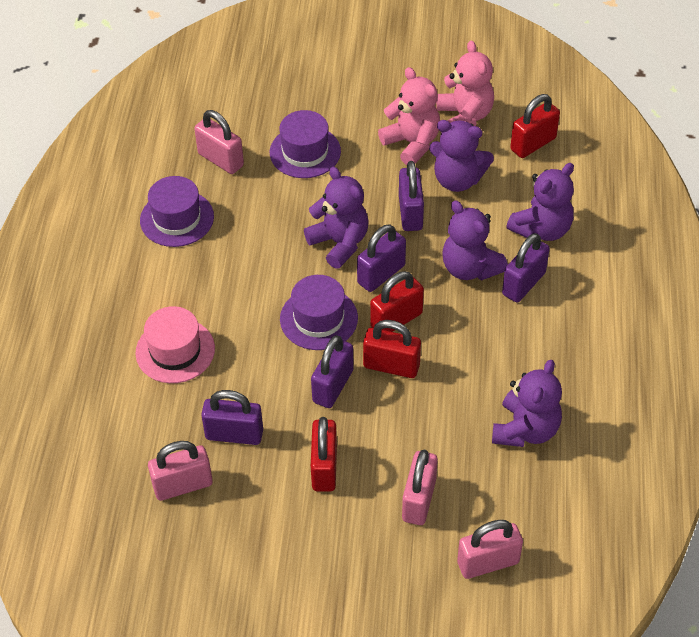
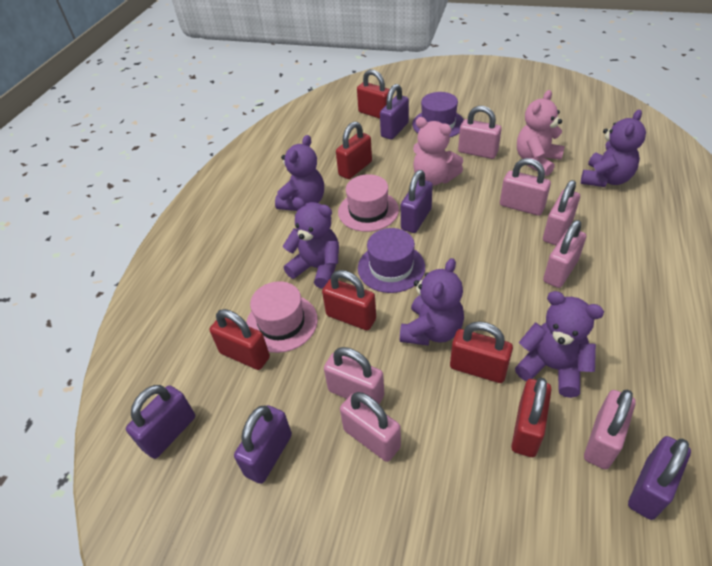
pink hat: [135,306,215,383] = 1 -> [246,281,318,353] [338,174,399,232] = 2
pink padlock: [148,441,213,501] [194,110,244,174] [402,450,438,525] [457,520,523,579] = 4 -> [324,347,384,405] [340,392,401,462] [458,106,502,159] [500,158,551,216] [543,180,580,245] [543,220,586,288] [584,390,636,469] = 7
purple hat: [140,176,214,247] [270,110,341,178] [280,275,358,350] = 3 -> [358,228,425,293] [412,92,464,137] = 2
red padlock: [311,417,337,492] [363,320,421,378] [370,271,424,332] [510,94,560,158] = 4 -> [210,309,270,370] [322,270,376,330] [336,121,372,179] [357,69,390,119] [450,321,513,383] [511,378,552,457] = 6

